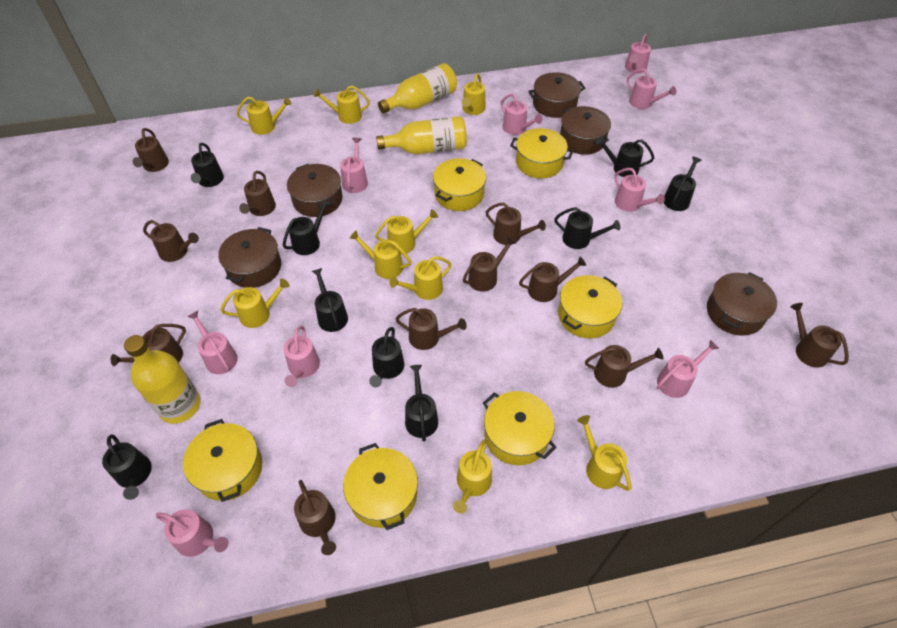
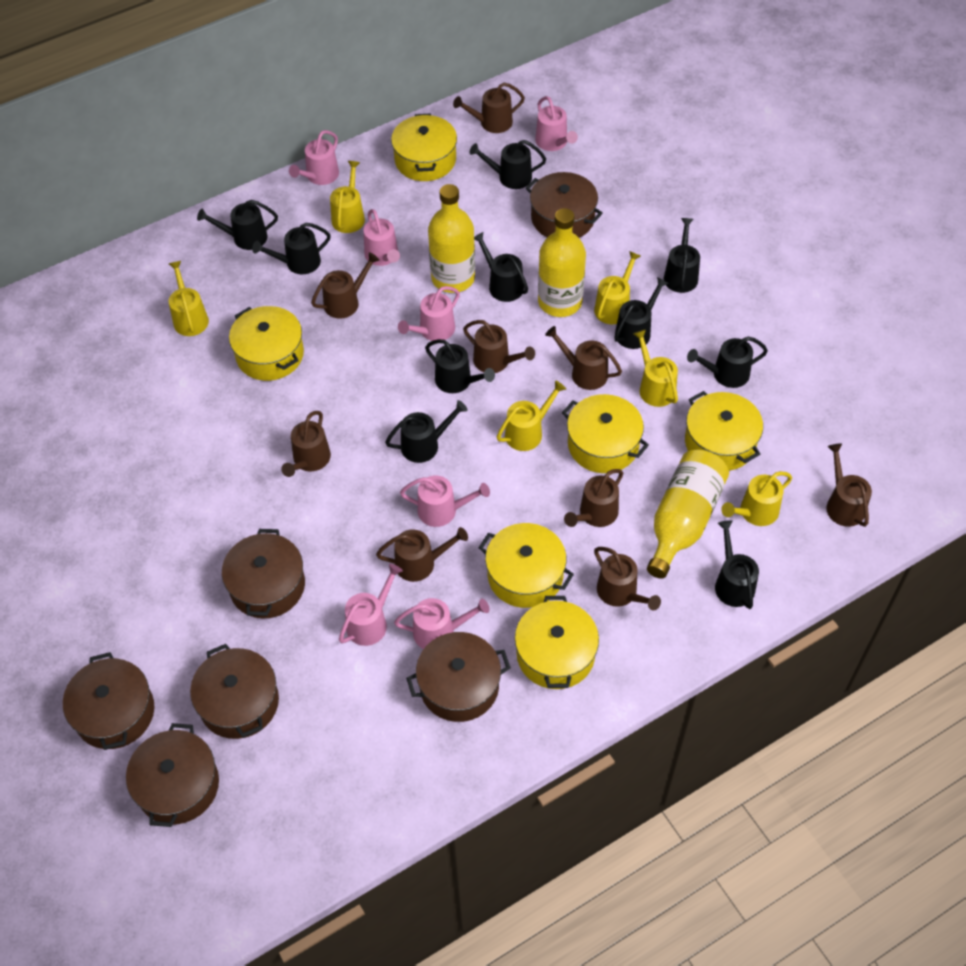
black watering can: [102,434,152,500] [191,143,224,187] [283,199,331,255] [312,268,348,332] [369,327,404,387] [405,365,438,442] [554,207,620,249] [596,137,654,177] [664,157,702,211] = 9 -> [197,200,278,250] [252,223,331,274] [385,400,467,463] [425,339,495,393] [469,140,546,189] [474,232,528,302] [614,277,669,349] [664,218,700,293] [687,337,768,388] [715,520,759,609] = 10
brown pot: [218,227,281,288] [287,164,343,217] [528,72,585,118] [560,106,611,155] [707,272,777,336] = 5 -> [63,652,154,750] [126,723,219,827] [190,644,279,739] [222,529,305,619] [406,632,511,722] [526,172,603,238] = 6
brown watering can: [111,324,186,366] [133,128,169,172] [143,220,199,262] [239,171,276,216] [294,480,336,555] [395,308,467,350] [463,237,516,292] [486,203,546,245] [519,257,586,302] [585,345,664,388] [790,303,849,368] = 11 -> [281,411,331,477] [311,252,380,319] [376,527,468,582] [453,82,525,133] [463,320,535,373] [545,326,622,390] [564,469,623,527] [594,547,661,610] [826,443,872,527] = 9
pink watering can: [156,509,228,557] [187,311,238,374] [284,326,320,387] [340,138,368,193] [501,94,542,135] [614,168,665,212] [625,34,651,74] [627,69,676,109] [657,340,720,398] = 9 -> [289,130,339,185] [339,564,403,646] [364,209,400,266] [394,598,489,649] [398,286,460,341] [400,476,490,527] [535,96,578,151] = 7
yellow watering can: [221,278,290,328] [236,97,292,135] [314,86,370,124] [349,230,411,279] [375,209,438,255] [389,256,452,300] [453,439,492,514] [462,73,485,115] [577,415,631,491] = 9 -> [169,261,209,336] [330,161,365,233] [497,380,566,451] [594,251,641,324] [633,329,678,407] [721,471,792,526] = 6

